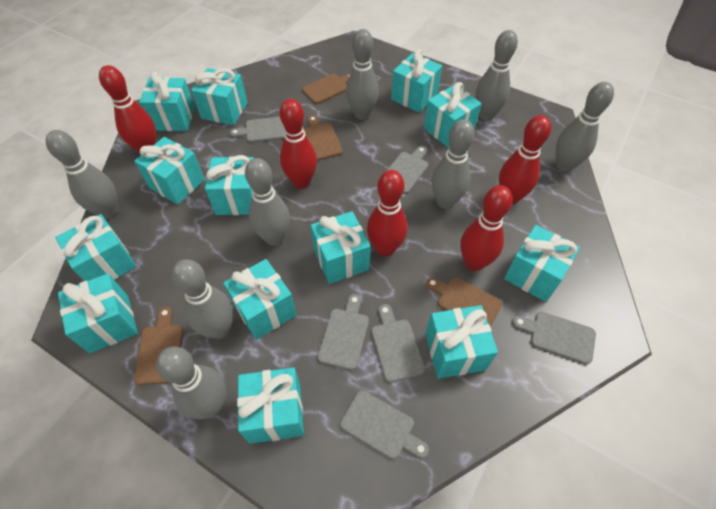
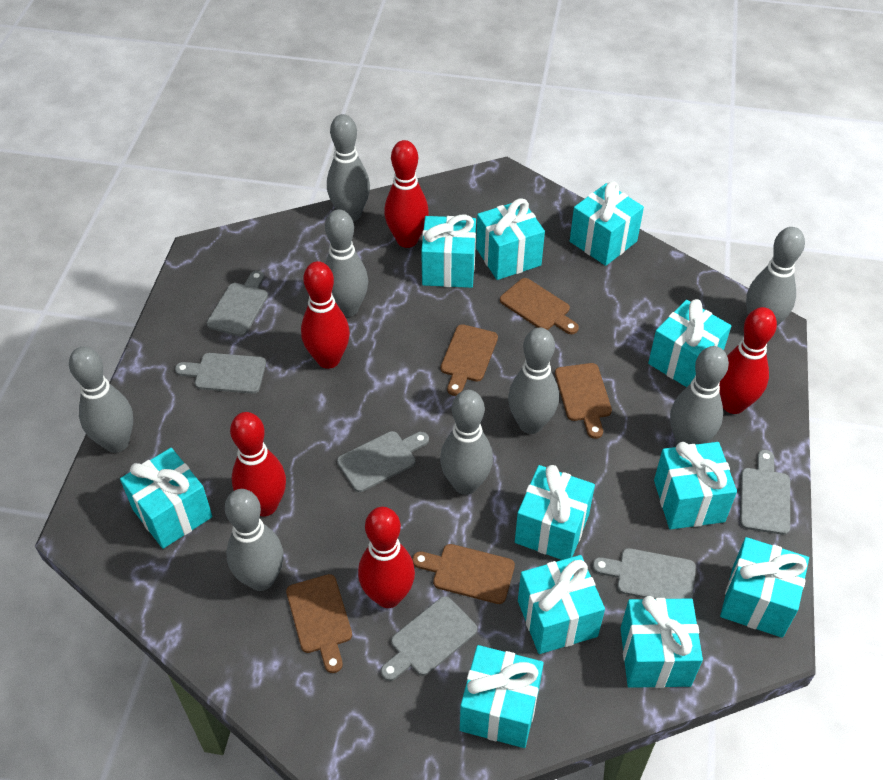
brown cutting board: [134,307,183,385] [302,73,350,104] [304,115,343,161] [426,277,502,327] = 4 -> [286,574,352,673] [412,544,515,604] [441,324,498,396] [500,278,579,334] [555,363,612,439] = 5
turquoise gift: [55,214,136,281] [58,274,138,353] [134,137,205,205] [139,72,195,131] [191,68,248,125] [205,155,254,215] [224,259,297,340] [237,367,304,444] [311,211,371,284] [391,49,442,113] [424,82,482,148] [425,305,498,379] [504,225,580,302] = 13 -> [120,448,212,549] [421,215,476,288] [460,645,544,748] [476,198,545,280] [515,465,595,560] [518,555,605,654] [570,182,644,266] [621,596,703,688] [648,299,731,387] [654,442,737,529] [720,537,809,638] = 11

